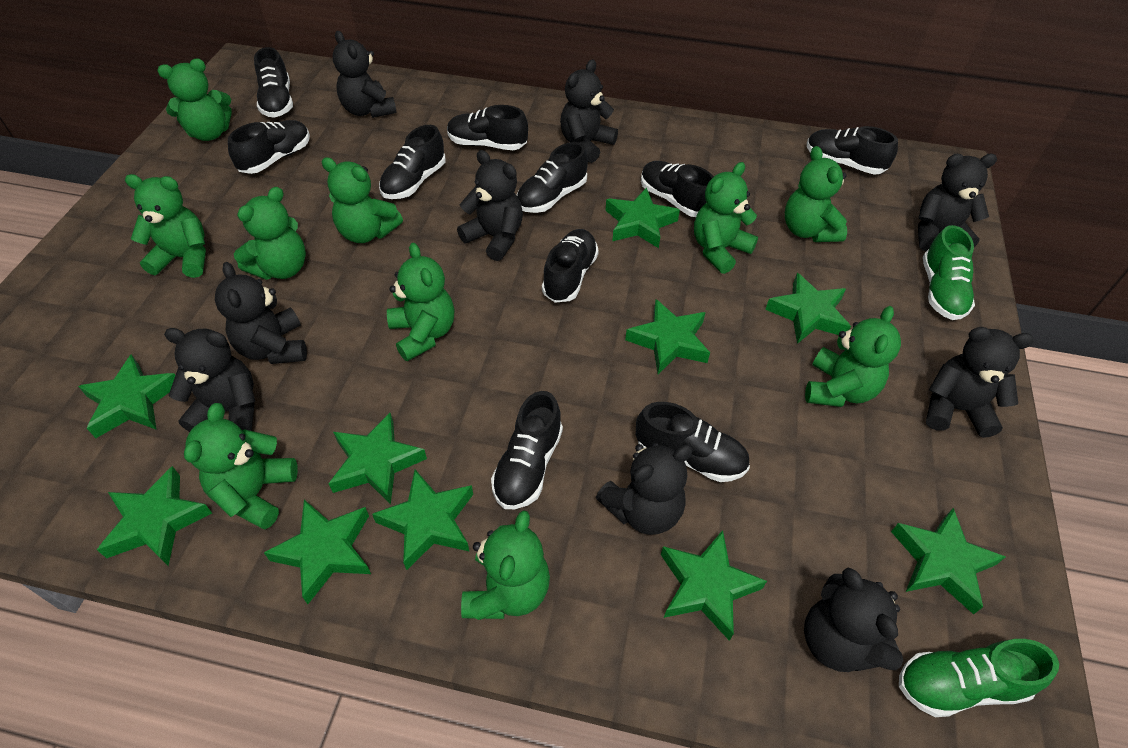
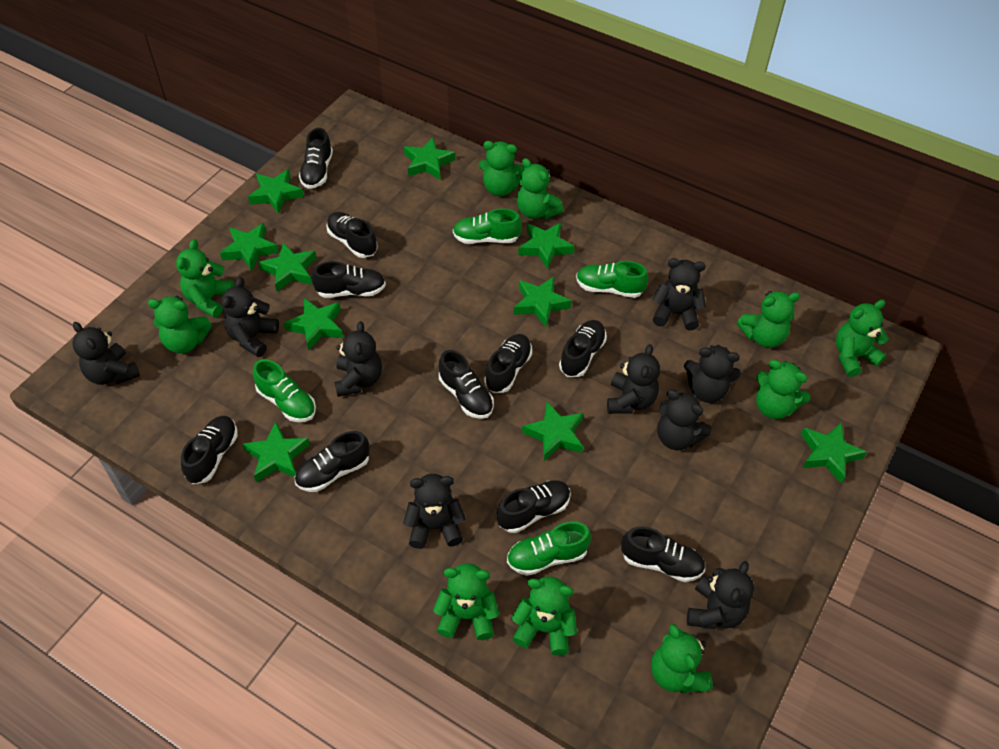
green shoe: [899,639,1059,717] [923,225,975,320] = 2 -> [253,359,316,422] [453,208,522,244] [507,521,591,576] [576,261,648,298] = 4

